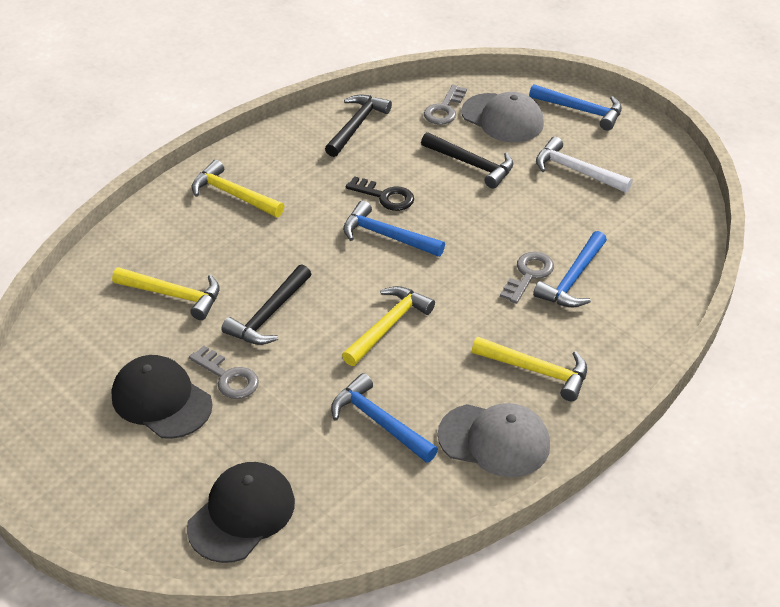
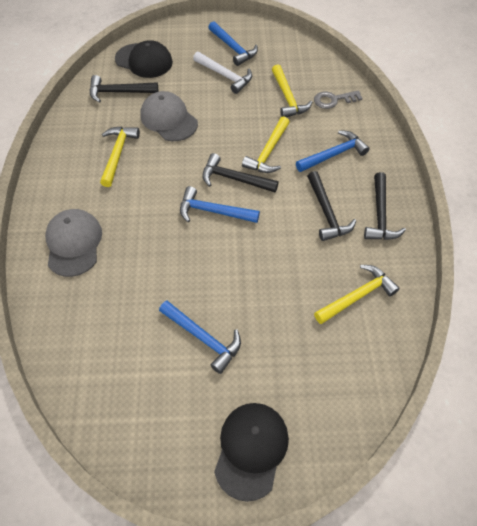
black hammer: [222,264,311,345] [325,95,392,157] [421,132,514,189] = 3 -> [90,75,158,103] [202,153,279,192] [307,171,356,241] [364,172,406,240] = 4
black key: [346,176,414,211] = 1 -> none = 0
grey key: [189,346,259,399] [424,85,467,125] [500,252,554,304] = 3 -> [314,90,363,109] = 1

